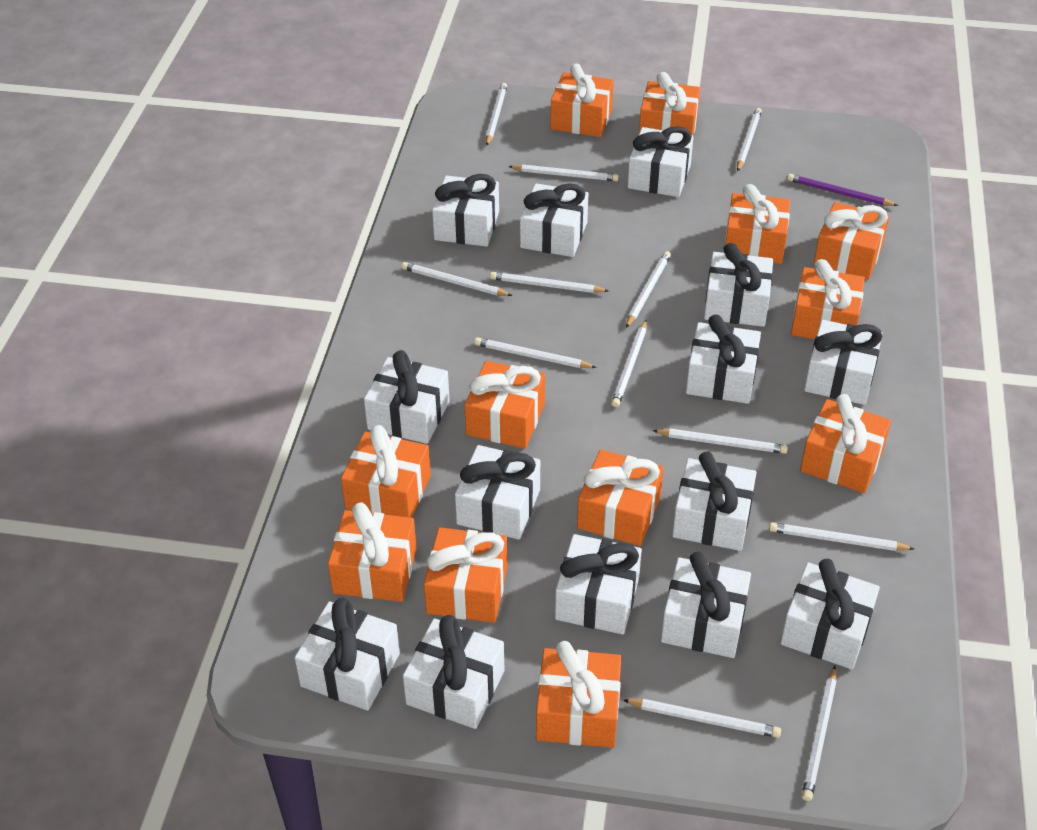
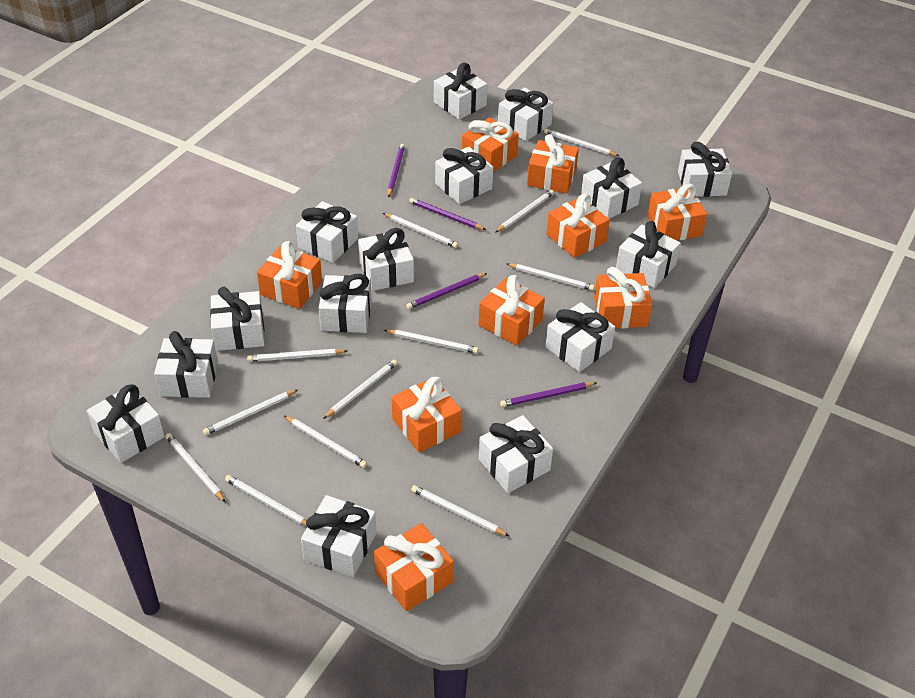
orange gift: [328,502,417,602] [341,425,431,518] [424,527,508,623] [464,361,545,449] [536,641,621,748] [550,63,614,137] [577,450,664,546] [639,72,700,135] [725,184,790,264] [791,259,865,339] [800,394,891,493] [813,202,889,280] = 12 -> [257,241,322,309] [374,523,454,611] [392,377,462,452] [462,118,519,172] [478,275,545,346] [527,134,579,194] [546,194,610,258] [594,267,652,329] [647,184,707,240] = 9
purple pencil: [787,174,898,206] = 1 -> [387,144,405,197] [406,273,487,309] [409,198,486,230] [500,382,596,407] = 4
white gift: [295,598,400,711] [364,350,450,444] [403,615,504,729] [432,174,499,247] [455,445,540,540] [520,183,588,257] [555,534,642,634] [628,126,694,197] [661,552,751,658] [672,451,757,551] [686,314,761,404] [704,243,773,327] [780,559,880,669] [804,320,883,405] = 14 -> [87,384,165,463] [154,331,218,398] [210,287,265,351] [296,201,358,263] [301,495,376,577] [319,274,372,333] [358,228,414,291] [434,63,488,119] [435,147,493,204] [479,415,553,493] [498,87,553,141] [545,302,615,372] [581,157,642,219] [616,221,681,288] [678,142,732,197] = 15

